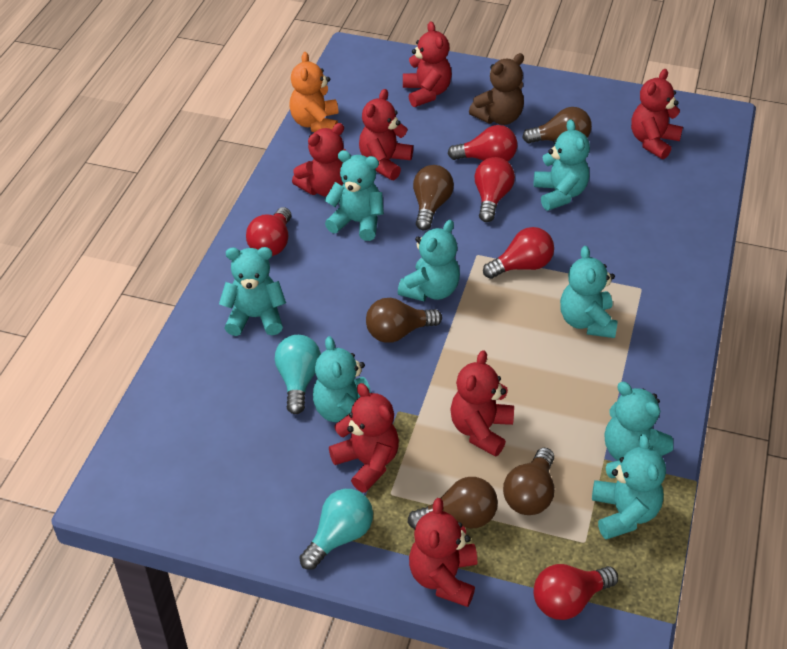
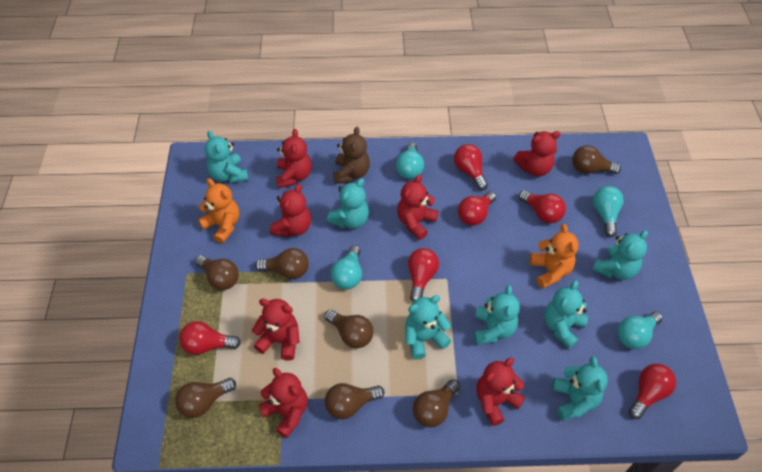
brown light bulb: [366,298,442,343] [408,477,498,529] [413,165,454,230] [503,448,555,515] [522,107,592,144] = 5 -> [175,378,236,418] [195,255,239,290] [255,248,309,279] [324,310,373,348] [325,383,384,419] [413,379,460,427] [572,145,621,174] = 7
orange teddy bear: [289,52,338,132] = 1 -> [198,178,239,243] [530,224,578,289] = 2
red light bulb: [246,207,291,256] [448,125,517,162] [474,157,515,222] [483,227,554,279] [534,564,618,620] = 5 -> [179,321,241,355] [408,248,439,302] [454,144,488,190] [458,191,496,226] [519,190,566,223] [629,364,676,419] = 6
turquoise light bulb: [275,335,321,414] [299,489,373,570] = 2 -> [331,245,362,290] [396,142,424,179] [593,186,624,237] [617,312,663,349] = 4
turquoise teddy bear: [219,247,286,336] [313,336,371,422] [325,150,384,241] [398,220,460,301] [534,119,590,211] [560,246,618,338] [592,434,666,540] [605,382,673,460] = 8 -> [205,131,248,183] [327,178,369,229] [405,295,451,360] [474,285,520,345] [544,280,588,349] [552,356,608,421] [592,230,648,280] = 7

